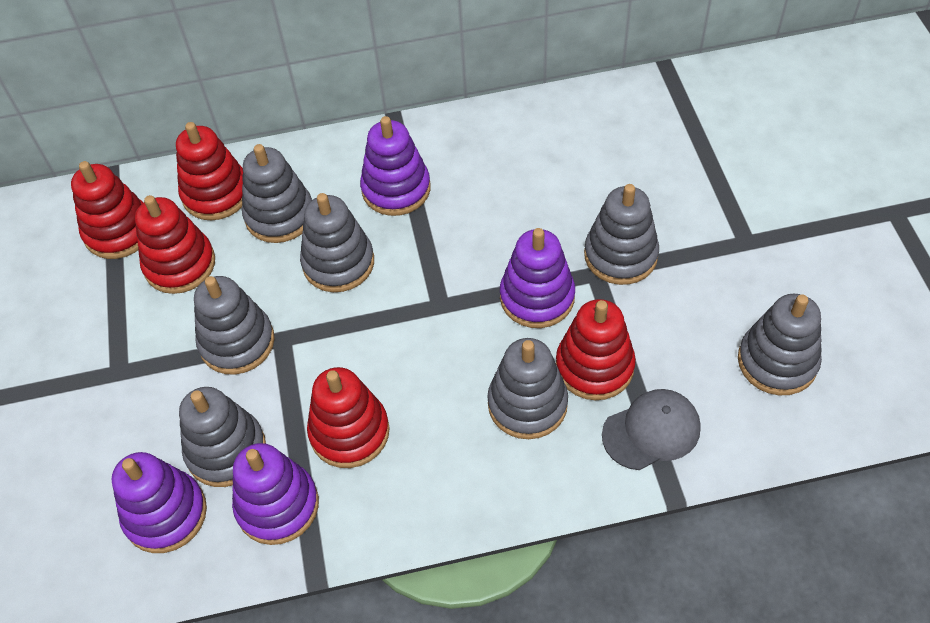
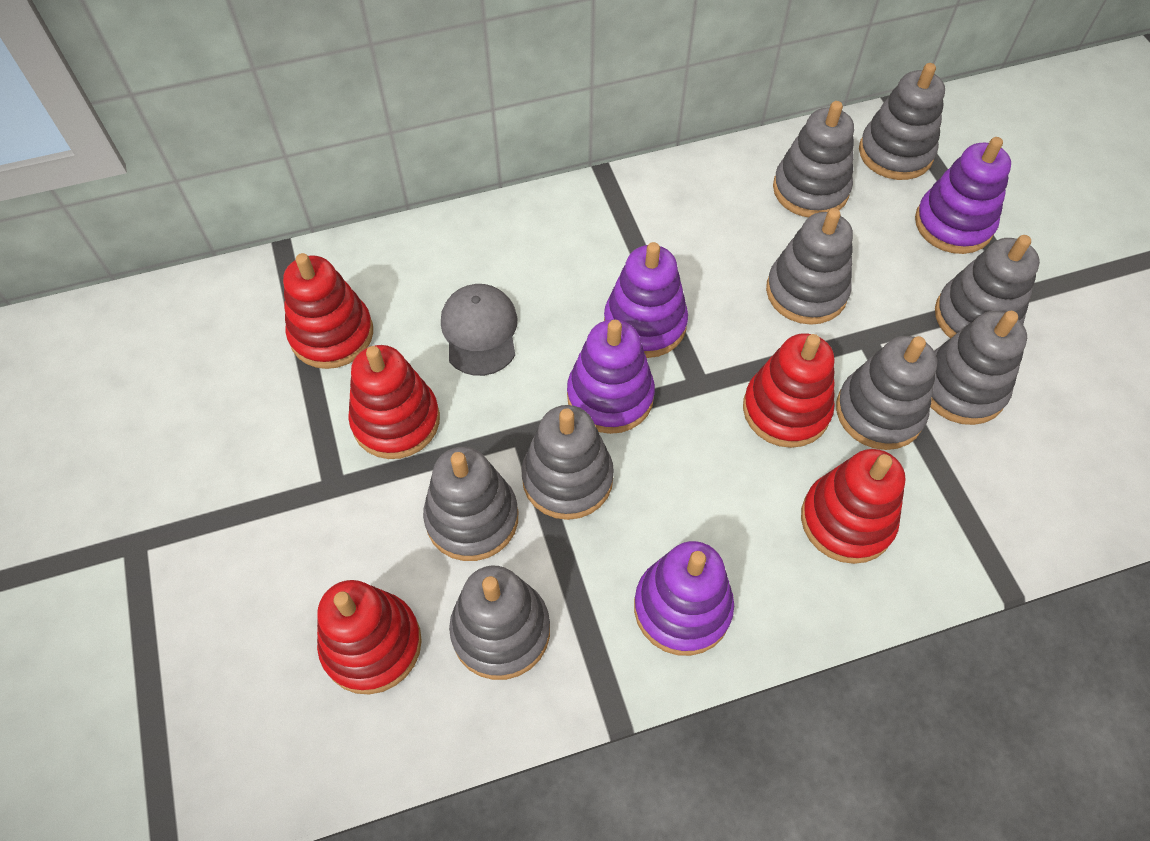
grey stacking toy: [179,387,266,487] [194,276,275,375] [242,144,312,243] [300,193,374,292] [487,338,568,439] [584,184,659,285] [738,294,822,395] = 7 -> [423,447,518,561] [449,566,550,680] [521,405,614,520] [766,208,853,325] [773,101,854,217] [836,336,937,450] [859,63,945,180] [930,311,1027,425] [935,235,1040,338] = 9

